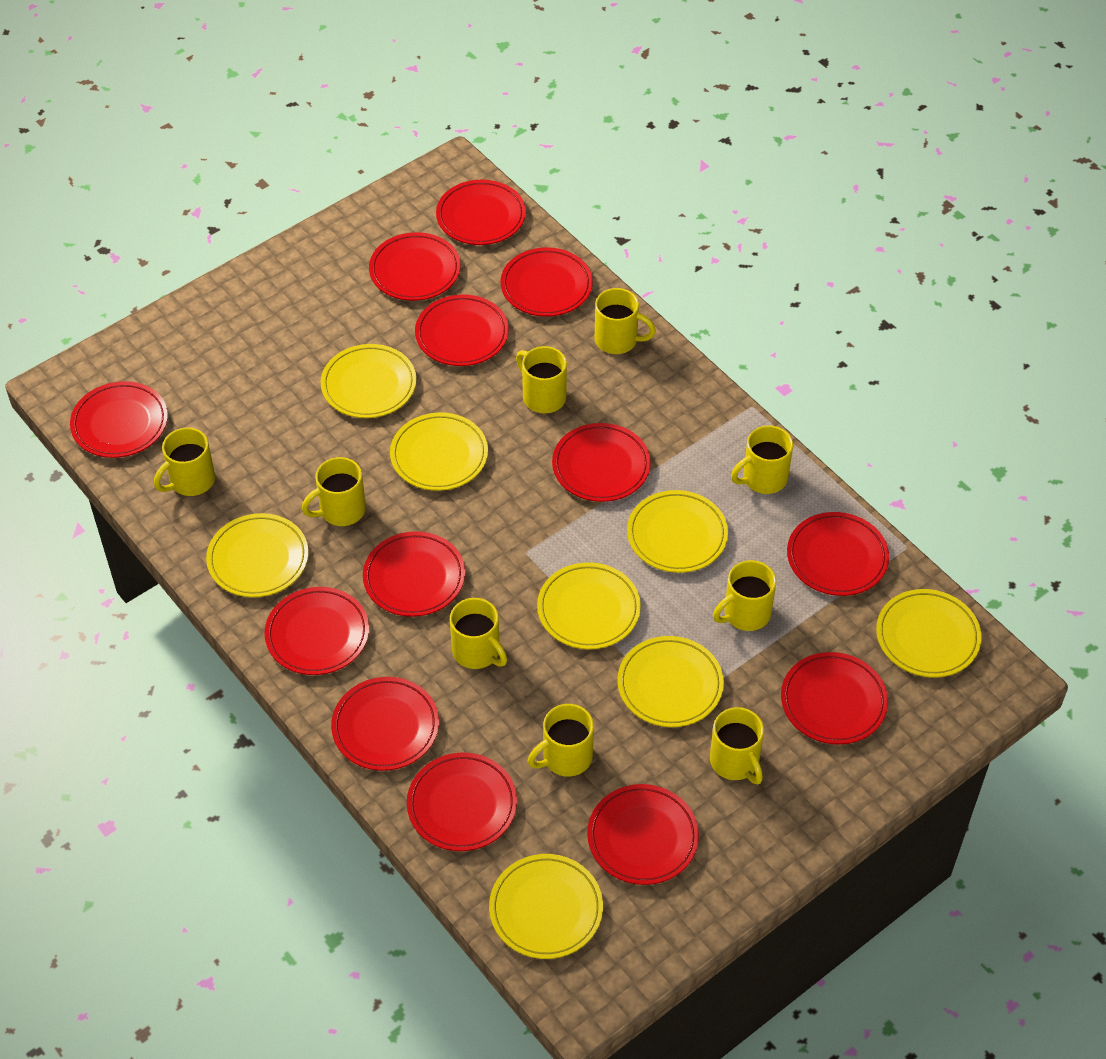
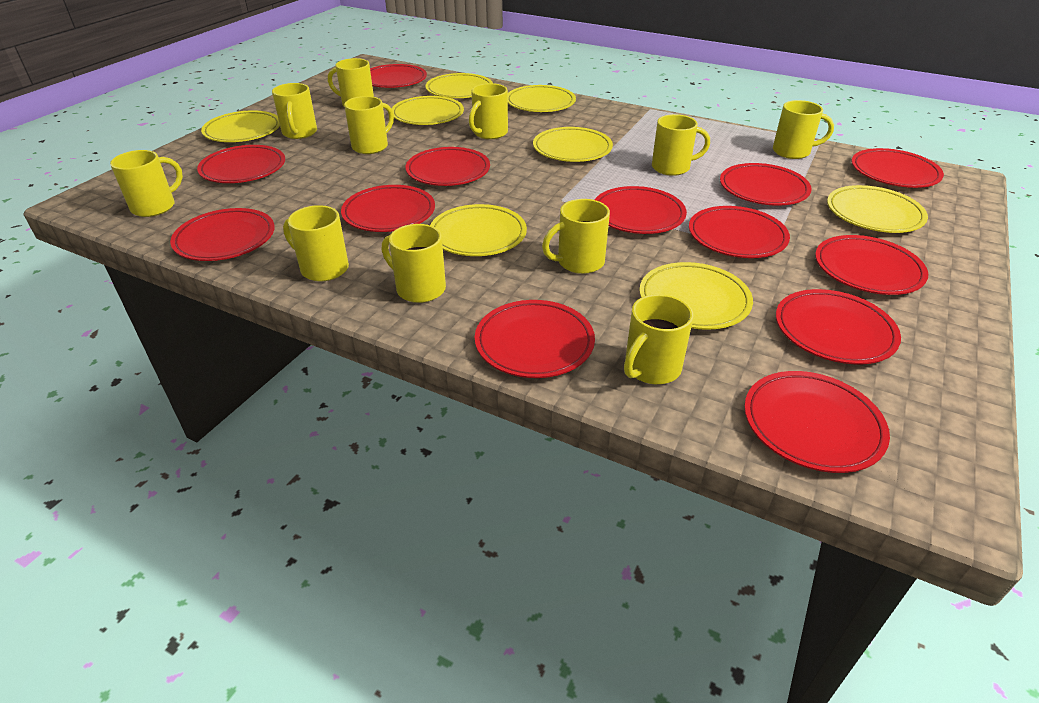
yellow mug: [154,428,215,496] [302,457,366,526] [450,598,507,669] [516,346,567,413] [527,704,594,777] [595,288,656,354] [710,707,764,784] [713,560,776,631] [731,425,793,494] = 9 -> [110,150,183,217] [272,83,317,139] [283,205,349,281] [328,58,374,106] [344,96,394,154] [382,224,446,303] [469,83,508,139] [542,199,610,274] [624,294,693,384] [652,114,710,176] [773,100,834,159] = 11

